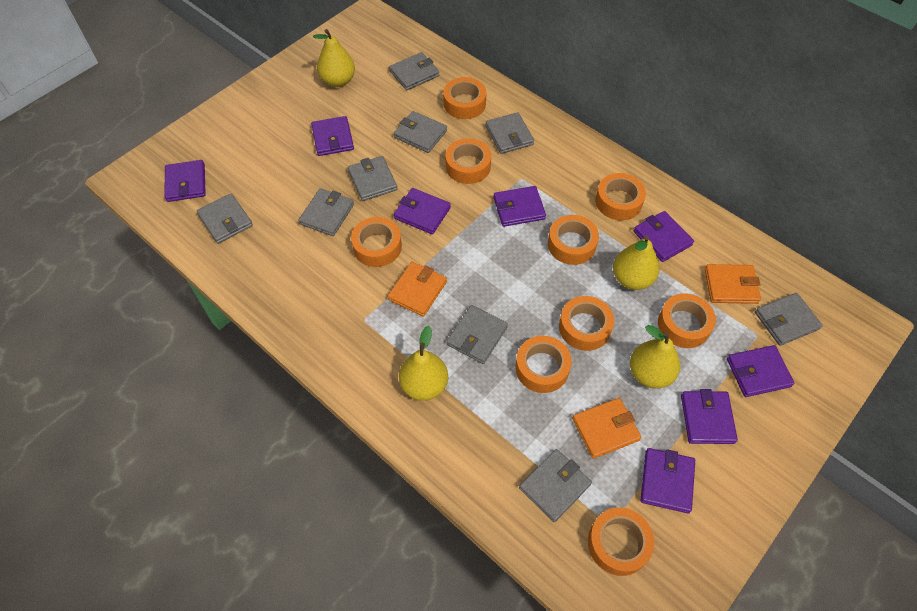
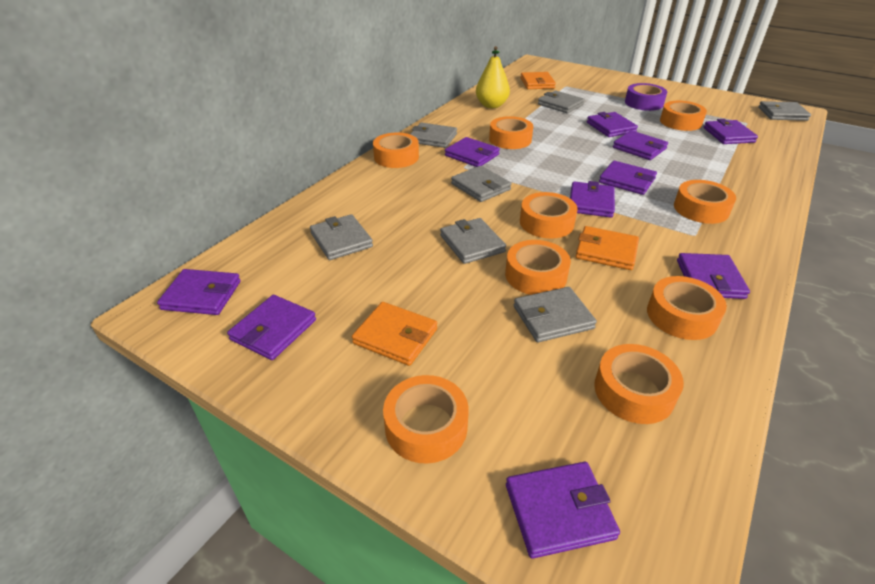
grey wallet: [197,194,253,244] [298,188,354,236] [348,156,398,201] [389,52,439,90] [394,111,447,153] [446,305,508,364] [486,112,534,154] [519,449,592,522] [755,293,823,346] = 9 -> [310,214,373,260] [410,122,457,148] [440,218,506,264] [451,166,511,202] [514,287,597,342] [538,90,585,113] [758,101,811,121] = 7
purple tape: none = 0 -> [625,83,667,111] = 1
purple wallet: [164,160,206,202] [311,116,354,156] [394,188,451,234] [493,186,546,227] [634,211,694,262] [640,448,695,513] [681,389,738,444] [727,345,795,397] = 8 -> [157,269,241,315] [227,295,316,360] [445,137,500,167] [506,462,620,559] [570,181,615,218] [587,112,638,137] [599,161,657,195] [613,131,668,160] [677,253,750,299] [704,119,758,144] = 10
yellow pear: [313,29,355,87] [399,326,448,401] [613,235,659,290] [630,325,680,389] = 4 -> [476,46,510,108] = 1

